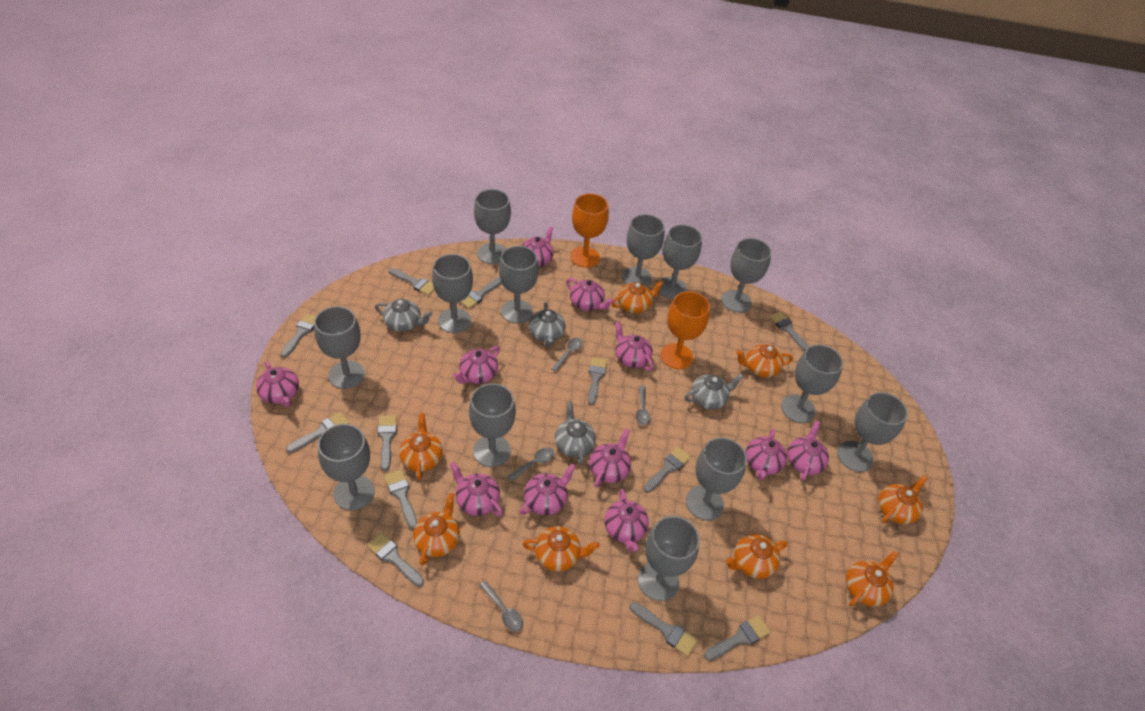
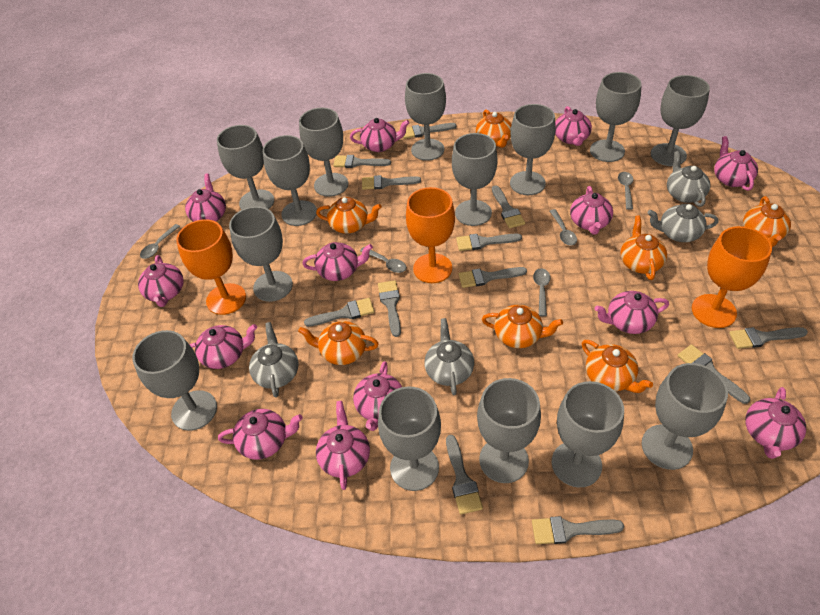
grey goblet: [314,306,365,389] [318,424,375,510] [432,254,473,333] [469,383,516,467] [474,189,511,264] [499,246,539,324] [622,214,665,287] [638,516,700,601] [658,225,702,299] [686,437,747,520] [721,238,772,313] [781,344,843,423] [837,392,908,472] = 13 -> [132,330,217,431] [217,125,274,210] [229,206,293,302] [263,135,317,226] [299,108,348,197] [378,387,441,491] [405,73,446,161] [452,133,498,226] [477,378,541,483] [510,104,556,195] [552,381,624,487] [590,72,642,162] [642,363,728,470] [651,75,710,166] = 14
grey spoon: [479,581,523,632] [507,447,554,482] [552,338,583,372] [636,385,651,426] = 4 -> [140,224,180,259] [360,247,406,273] [533,268,551,316] [550,209,577,245] [618,172,633,210] = 5
orange goblet: [570,193,609,268] [660,291,710,369] = 2 -> [176,219,246,315] [406,187,455,283] [692,226,772,328] = 3
orange teapot: [399,413,443,480] [413,493,460,565] [522,526,600,571] [611,280,664,313] [726,534,788,579] [736,344,793,378] [846,550,898,607] [878,475,928,525] = 8 -> [298,321,379,365] [316,197,382,234] [476,109,512,148] [482,305,563,348] [582,340,653,393] [620,215,667,280] [743,196,791,247] = 7
pink teapot: [256,361,299,407] [450,462,503,516] [453,346,500,384] [520,463,576,515] [522,226,554,267] [566,278,614,311] [589,429,631,487] [604,489,649,552] [615,321,653,371] [746,429,787,480] [787,421,829,481] = 11 -> [138,255,184,307] [185,174,226,222] [189,324,257,369] [218,409,303,460] [302,242,373,281] [316,401,370,490] [350,118,409,152] [353,361,402,431] [555,106,592,146] [570,186,613,235] [595,291,669,334] [714,136,758,191] [745,387,806,459] = 13

